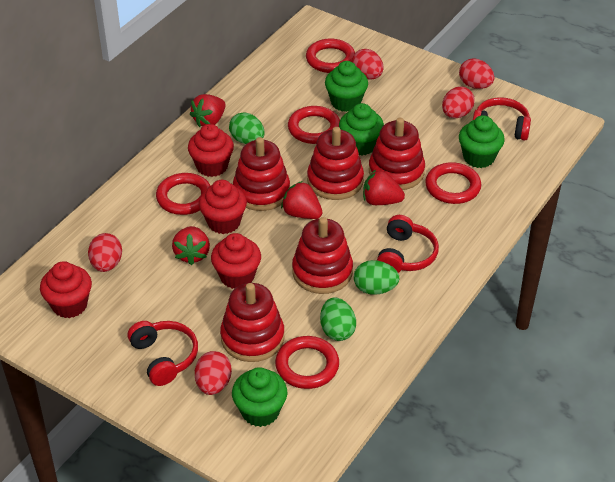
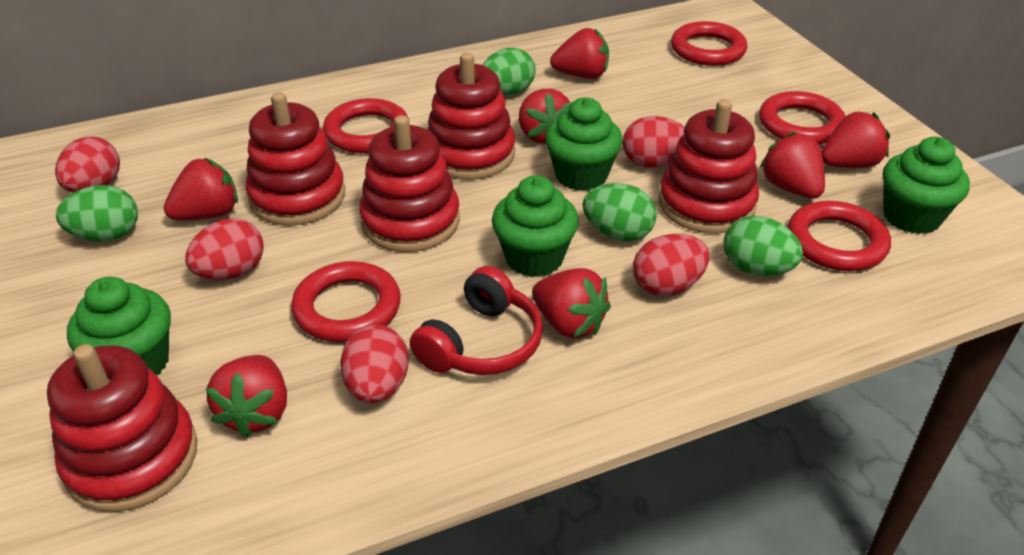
green egg: [229,112,264,144] [320,297,356,341] [354,260,400,295] = 3 -> [56,185,138,242] [483,48,536,95] [582,183,657,241] [724,216,803,276] = 4
red cupcake: [40,261,92,318] [188,124,234,177] [199,180,247,234] [211,233,261,289] = 4 -> none = 0
red headphones: [128,321,198,386] [377,215,439,273] [473,97,531,141] = 3 -> [410,266,543,375] = 1
red strawberry: [172,226,210,265] [190,94,226,127] [281,181,323,219] [363,170,405,205] = 4 -> [164,158,238,220] [206,355,287,438] [519,89,571,144] [532,268,611,339] [550,28,609,79] [760,132,825,199] [821,111,890,168] = 7

